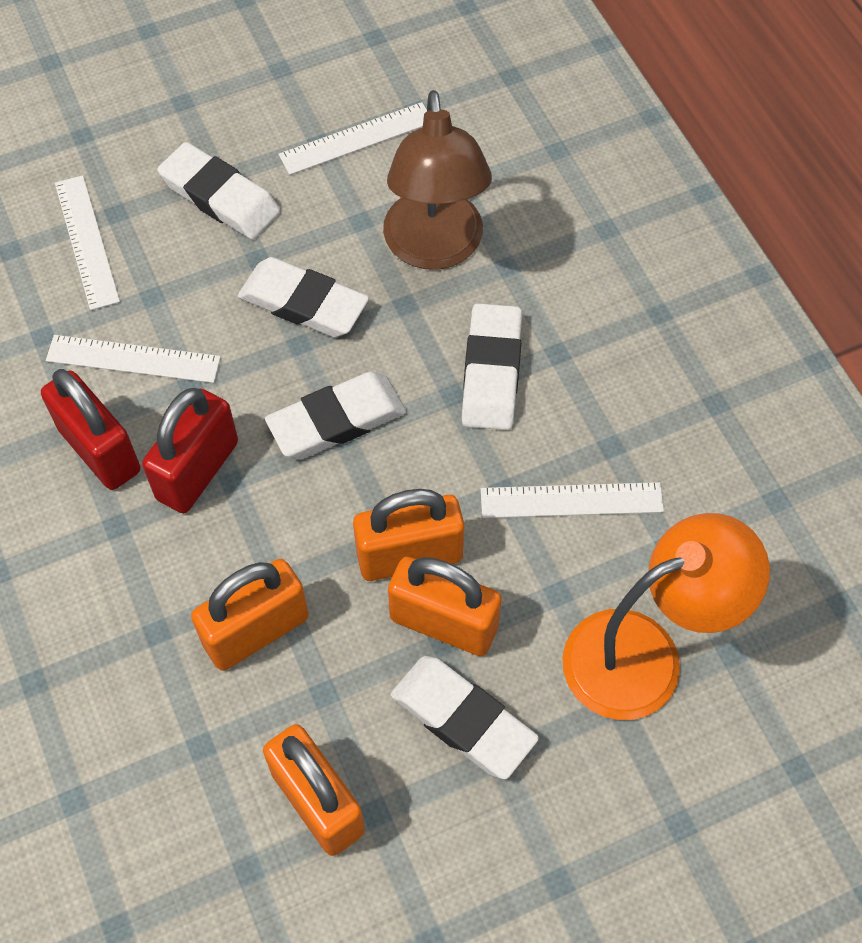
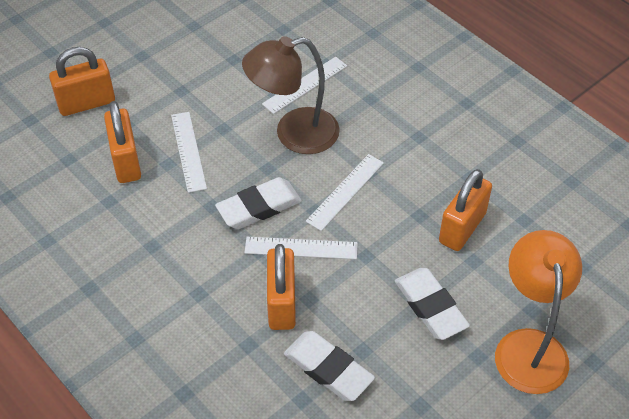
red padlock: [41,369,141,490] [142,388,238,513] = 2 -> none = 0
white eraser: [157,142,280,240] [238,257,369,337] [265,372,406,459] [390,656,539,779] [462,303,522,430] = 5 -> [215,177,302,229] [284,331,375,401] [395,268,470,340] = 3

